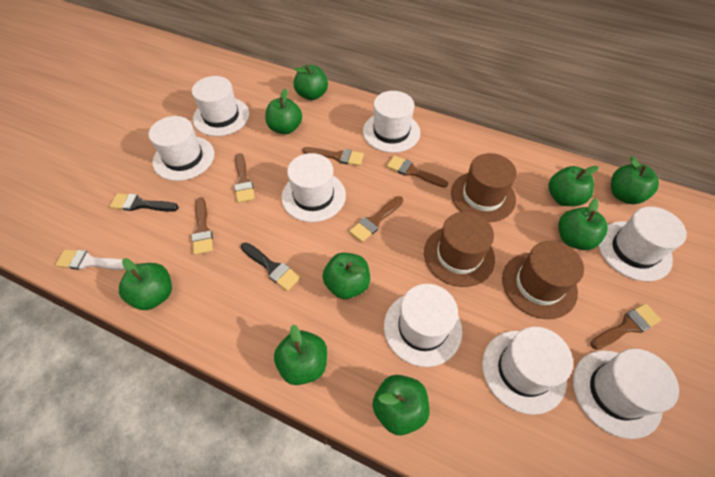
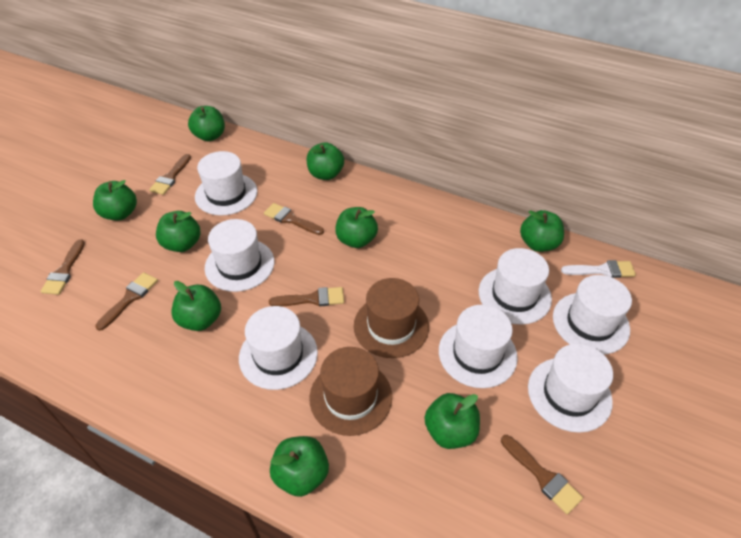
black brush: [110,193,179,212] [241,242,301,291] = 2 -> none = 0
brown hat: [424,212,495,287] [451,153,517,222] [502,241,584,319] = 3 -> [309,347,392,436] [354,278,429,358] = 2
white hat: [149,116,214,181] [192,76,249,136] [281,153,346,222] [363,91,420,153] [384,284,462,367] [482,327,573,415] [573,349,679,439] [599,207,687,282] = 8 -> [195,151,257,215] [205,219,274,292] [239,306,318,390] [439,305,518,388] [479,248,552,325] [528,344,613,433] [553,275,632,355] = 7

